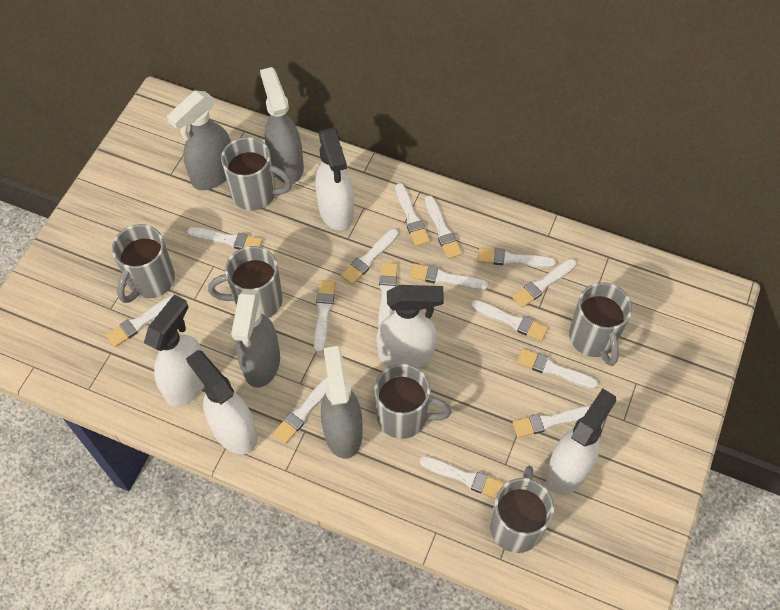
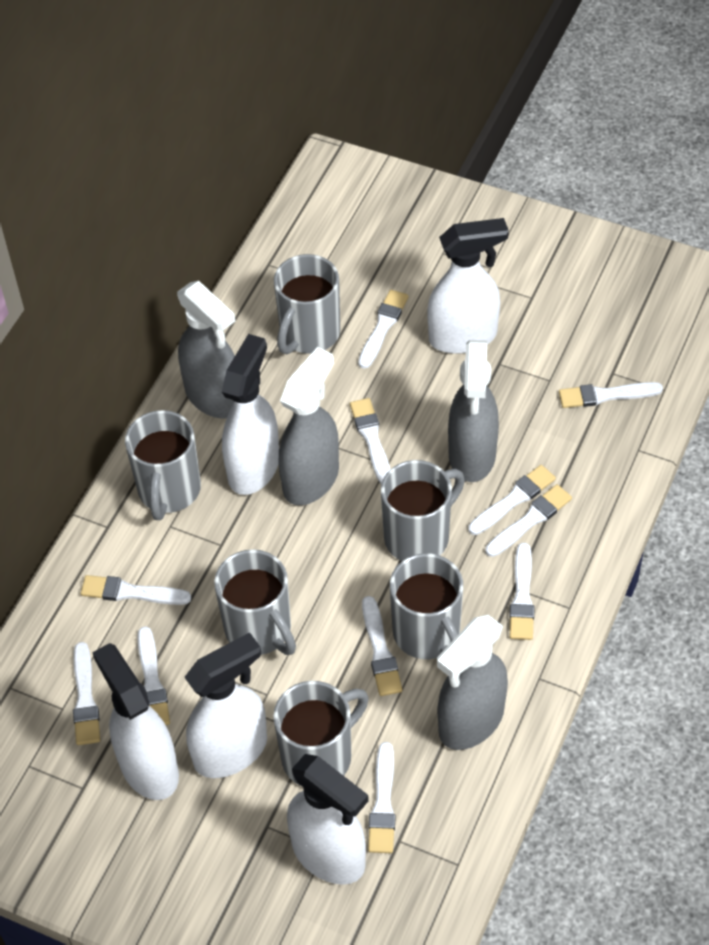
white brush: [106,294,177,347] [187,227,263,249] [273,377,328,443] [314,280,336,353] [341,229,398,285] [378,262,398,328] [395,183,430,246] [410,263,488,290] [420,456,504,498] [425,196,462,259] [471,300,548,341] [478,248,556,268] [512,259,577,308] [513,406,590,437] [517,349,598,389] = 15 -> [73,642,100,745] [81,575,191,605] [137,626,170,725] [350,398,390,484] [358,290,409,369] [362,596,402,696] [368,742,395,853] [468,465,556,535] [485,484,572,557] [509,543,535,640] [559,382,663,408] = 11

